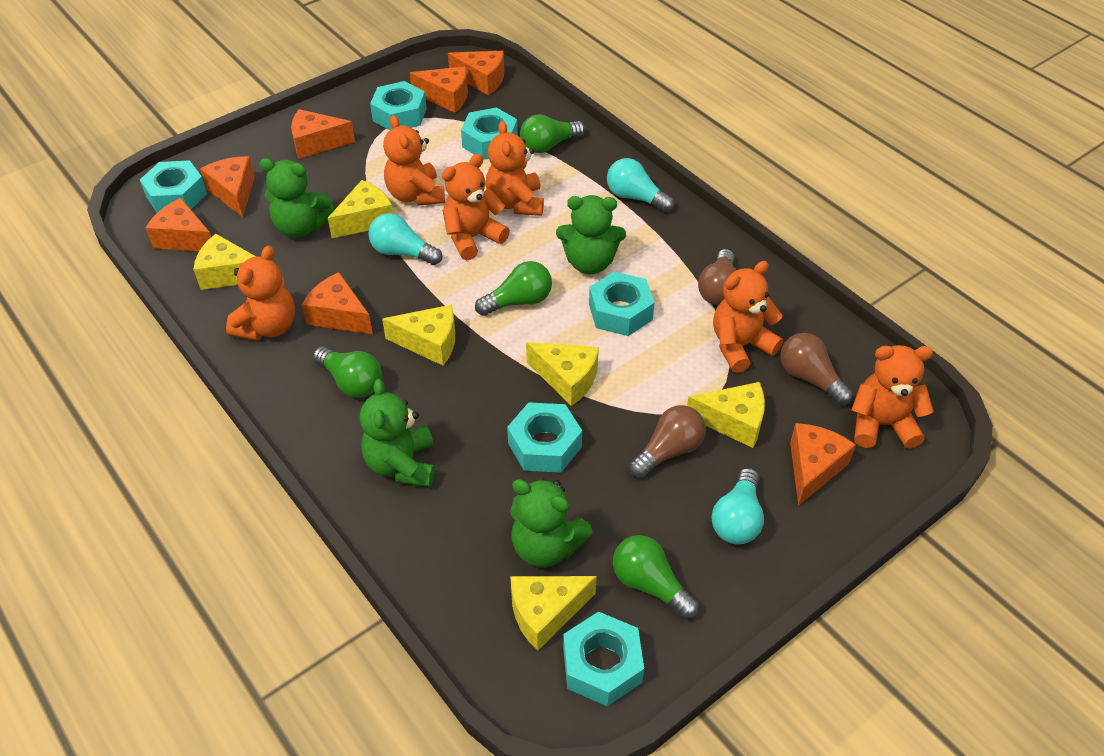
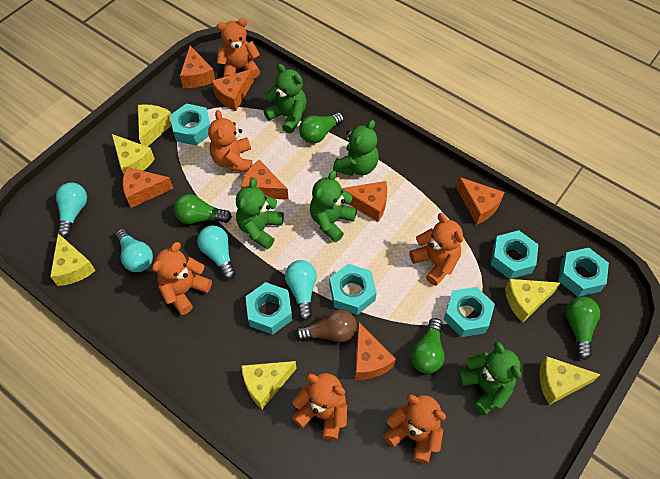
brown light bulb: [629,405,706,478] [698,249,737,305] [780,333,853,406] = 3 -> [295,309,357,342] = 1
green teddy bear: [259,158,335,238] [360,379,435,487] [510,479,593,568] [556,195,626,274] = 4 -> [236,178,284,249] [263,64,307,134] [310,170,357,242] [333,120,379,176] [458,342,521,415] = 5
turquoise light bulb: [368,213,442,265] [607,158,674,212] [711,468,764,545] = 3 -> [56,183,87,238] [115,229,153,272] [197,225,236,279] [285,260,317,320] = 4

